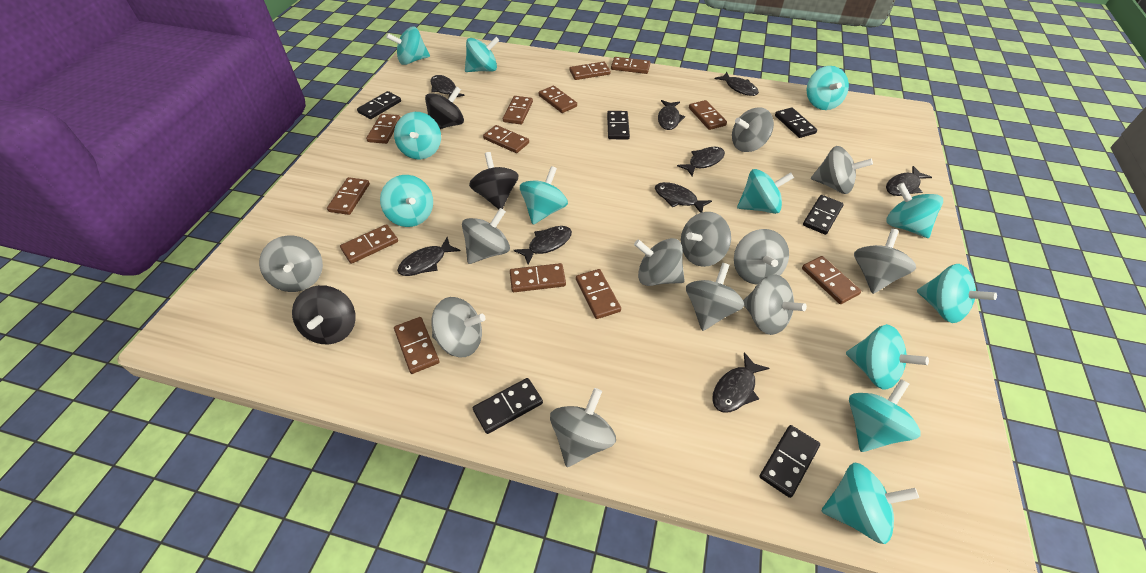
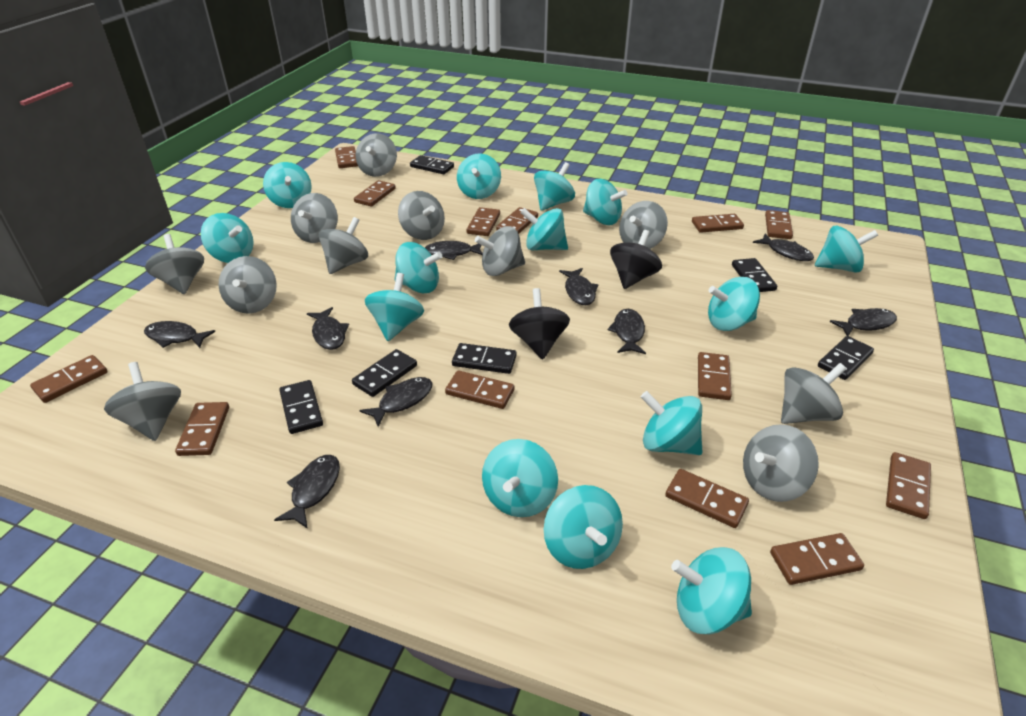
black spinning top: [292,285,356,344] [425,86,464,129] [469,152,518,209] = 3 -> [509,288,570,359] [610,230,662,289] = 2
grey spinning top: [259,235,323,292] [431,297,486,357] [462,208,510,264] [550,388,616,467] [634,238,685,286] [681,212,731,267] [686,263,745,331] [732,107,774,152] [734,229,789,284] [743,274,807,335] [811,146,873,194] [854,229,916,294] = 12 -> [104,362,181,441] [145,234,204,294] [219,256,277,314] [291,193,338,243] [319,217,368,274] [356,133,397,177] [398,191,445,240] [475,226,525,276] [619,201,668,249] [743,424,819,502] [781,363,847,424] = 11
turquoise spinning top: [380,175,433,227] [386,27,430,65] [394,112,441,159] [465,37,500,72] [520,166,568,224] [737,169,794,214] [807,66,849,110] [822,463,919,544] [846,324,929,390] [849,379,921,452] [886,183,943,238] [917,264,997,323] = 12 -> [201,213,254,263] [263,162,312,208] [365,273,424,341] [394,242,443,293] [457,153,501,199] [482,439,558,517] [520,208,568,250] [534,162,575,211] [544,485,623,569] [583,179,627,225] [641,391,702,455] [671,547,752,634] [708,277,760,331] [815,226,878,273] = 14

